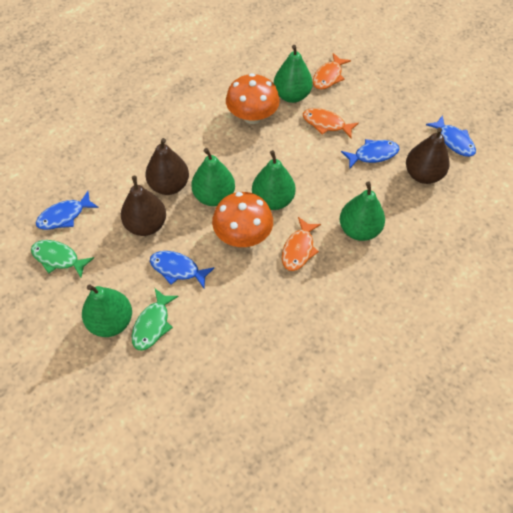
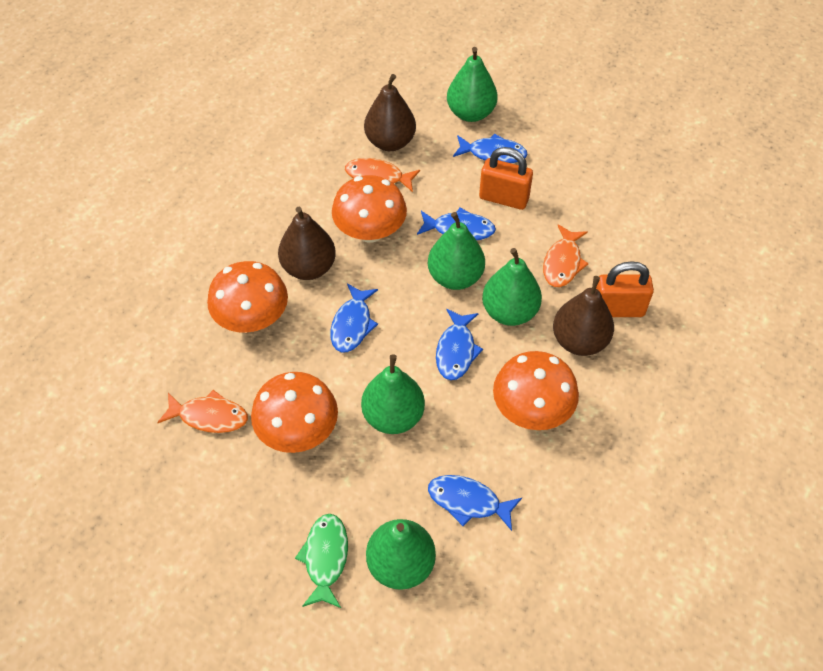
blue fish: [36,191,99,230] [150,251,215,288] [341,139,399,169] [426,115,476,157] = 4 -> [330,284,378,353] [417,208,496,240] [428,475,522,531] [436,309,483,380] [453,134,528,163] = 5
green fish: [31,240,94,278] [132,289,179,350] = 2 -> [295,514,348,608] = 1
orange mushroom: [212,192,273,247] [226,73,280,124] = 2 -> [207,261,288,333] [251,372,338,453] [332,175,407,243] [493,351,579,430] = 4
orange padlock: none = 0 -> [479,147,533,210] [596,261,654,317] = 2

